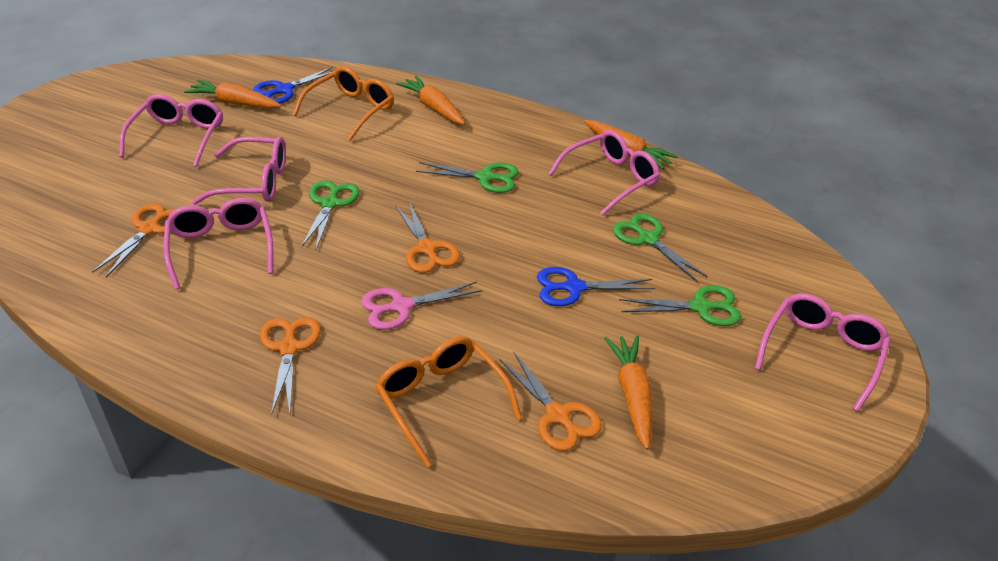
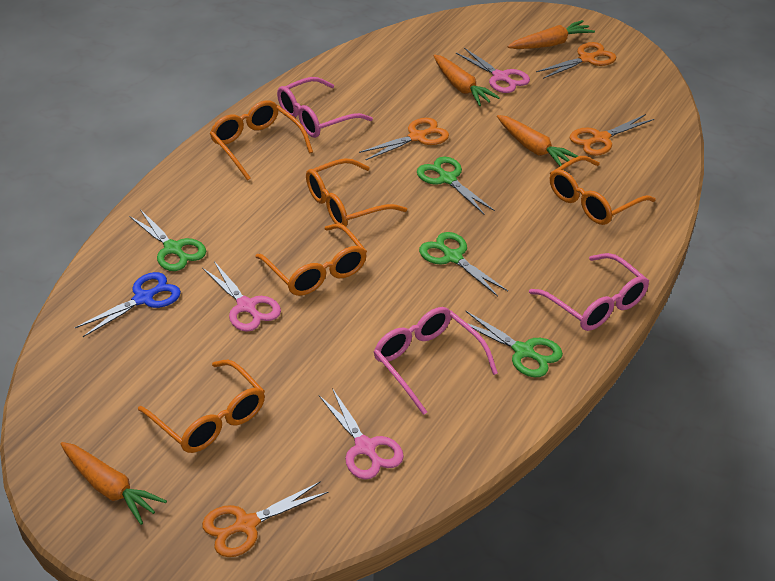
blue scissors: [253,67,334,104] [537,267,655,306] = 2 -> [75,272,181,337] = 1
orange glasses: [292,66,394,141] [376,336,522,468] = 2 -> [138,360,265,453] [210,100,313,181] [255,223,367,296] [306,158,407,227] [550,156,656,225] = 5
pink glasses: [119,94,223,167] [163,198,273,290] [192,137,286,205] [548,130,660,215] [755,293,891,412] = 5 -> [277,77,373,138] [374,307,498,415] [529,253,649,331] = 3
pink scissors: [361,282,482,330] = 1 -> [202,261,281,332] [319,388,404,479] [456,48,530,93] = 3

